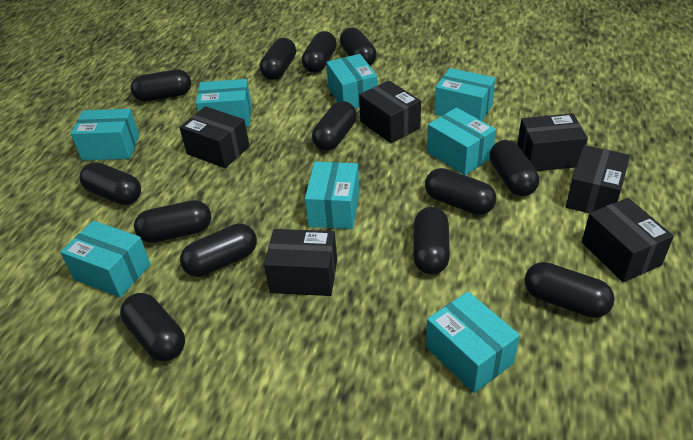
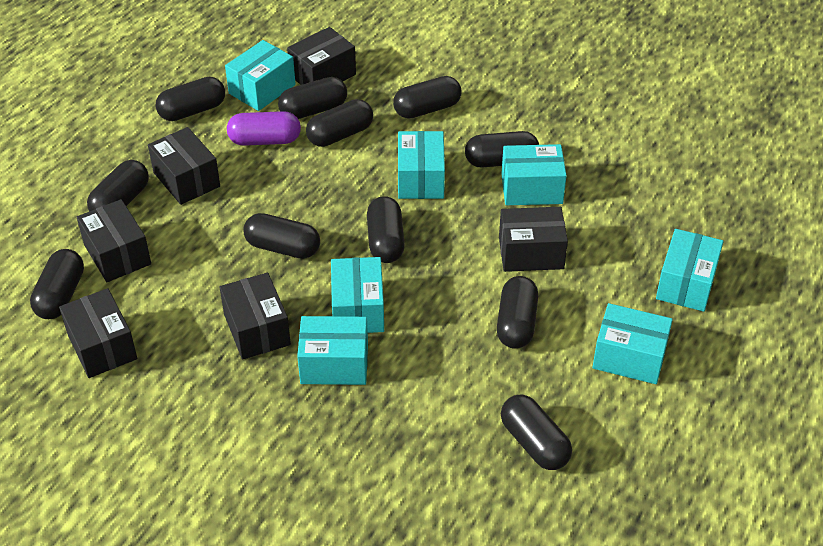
black capsule: [79,162,141,205] [120,293,185,361] [130,69,191,102] [134,200,211,243] [180,223,257,277] [260,38,296,80] [302,31,337,73] [312,101,357,151] [340,28,377,66] [413,207,450,275] [425,168,496,215] [489,140,539,197] [524,262,614,318] = 13 -> [30,249,84,319] [87,160,149,211] [156,77,225,121] [243,213,320,259] [278,77,347,119] [306,99,373,147] [367,196,405,263] [393,76,461,119] [465,131,539,168] [497,276,538,349] [501,395,572,470] = 11
purple capsule: none = 0 -> [227,111,301,146] = 1
turquoise box: [60,221,151,298] [71,109,139,161] [196,79,252,127] [305,162,359,229] [326,54,378,109] [426,292,520,393] [427,107,496,175] [434,68,495,121] = 8 -> [225,40,296,111] [297,316,368,385] [331,257,384,333] [398,131,445,199] [501,144,567,205] [592,303,673,384] [656,229,724,312] = 7

